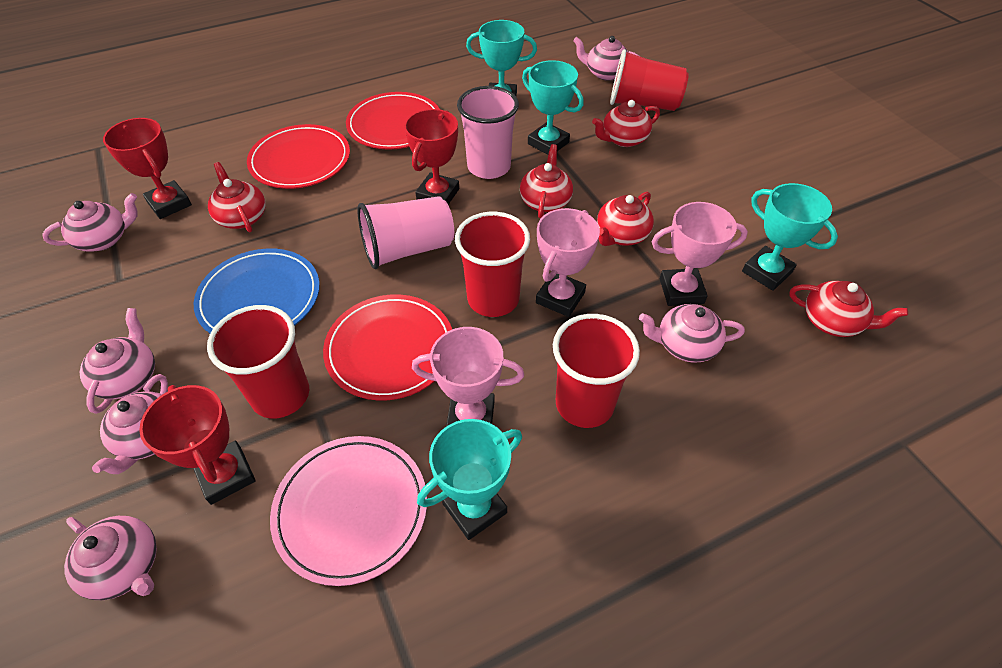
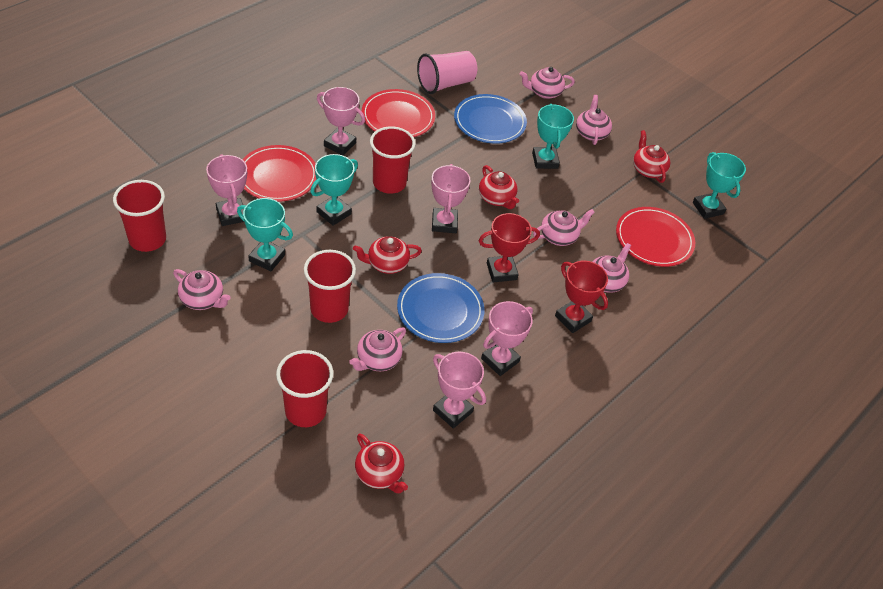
blue plate: [194,249,320,333] = 1 -> [397,273,485,343] [454,94,527,144] = 2
pink cup: [357,196,454,269] [457,86,519,179] = 2 -> [417,51,477,94] = 1
pink plate: [270,436,427,586] = 1 -> none = 0
pink trophy: [412,327,524,426] [536,208,600,317] [652,202,748,306] = 3 -> [206,154,247,226] [317,87,365,155] [431,164,471,233] [433,352,486,429] [481,301,533,376] = 5
red teapot: [208,162,266,232] [520,144,573,218] [592,100,660,147] [597,192,654,246] [789,281,908,337] = 5 -> [353,236,422,274] [355,433,408,493] [479,165,519,209] [633,130,670,183] = 4
red trophy: [103,118,192,219] [139,385,256,505] [404,109,459,205] = 3 -> [479,213,540,282] [555,261,608,333] = 2

